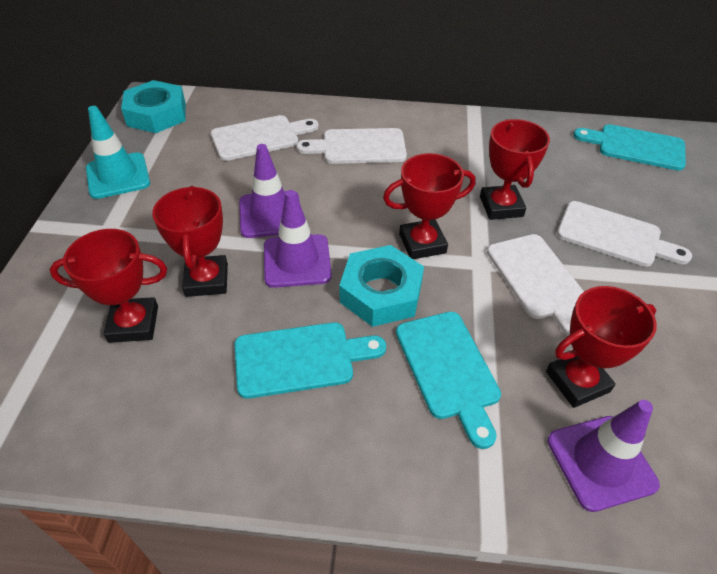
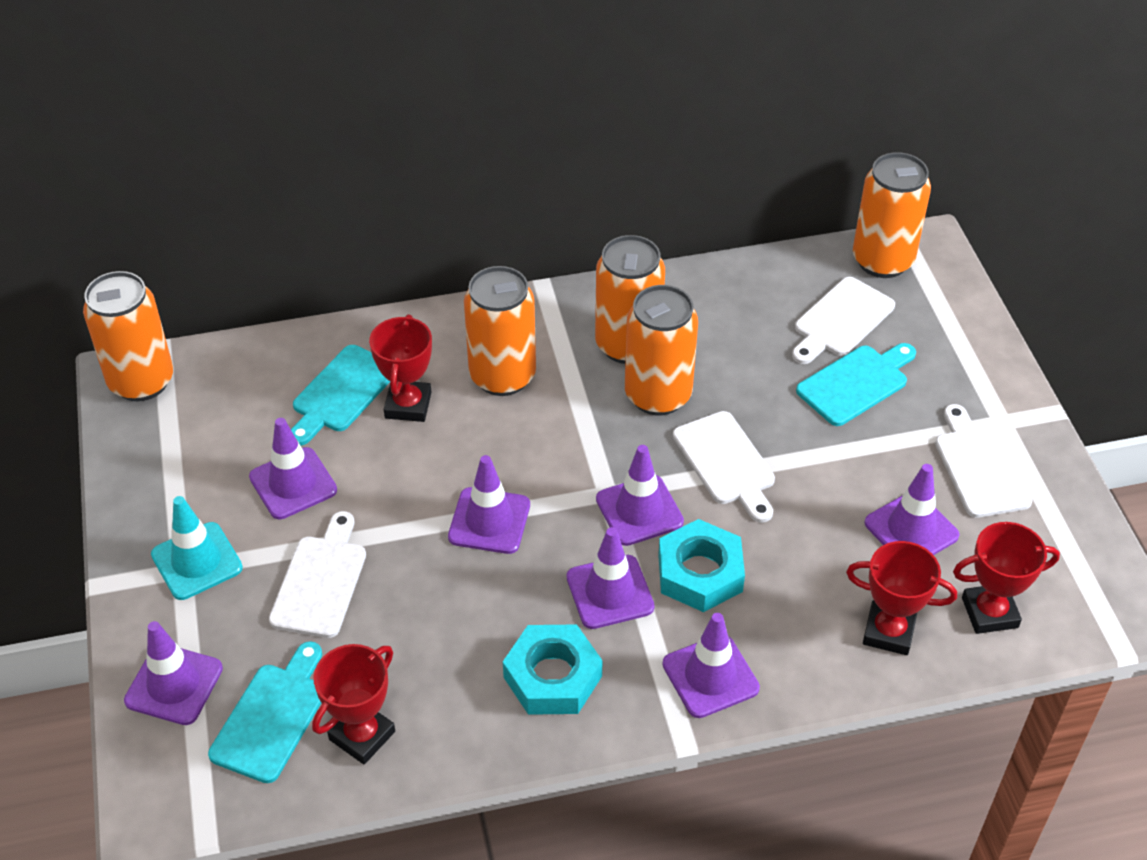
orange can: none = 0 -> [83,271,173,401] [464,266,536,396] [595,235,665,364] [625,285,698,415] [853,152,931,278] = 5
purple traffic cone: [239,144,300,238] [264,190,332,288] [547,400,660,512] = 3 -> [124,621,223,725] [249,418,337,519] [448,455,530,554] [567,527,654,629] [596,445,684,546] [662,613,760,718] [865,464,959,555] = 7
red trophy: [50,229,167,343] [152,186,228,297] [383,153,476,259] [480,119,550,220] [546,286,657,408] = 5 -> [312,644,395,764] [369,314,432,422] [846,541,957,655] [953,522,1060,634] = 4

